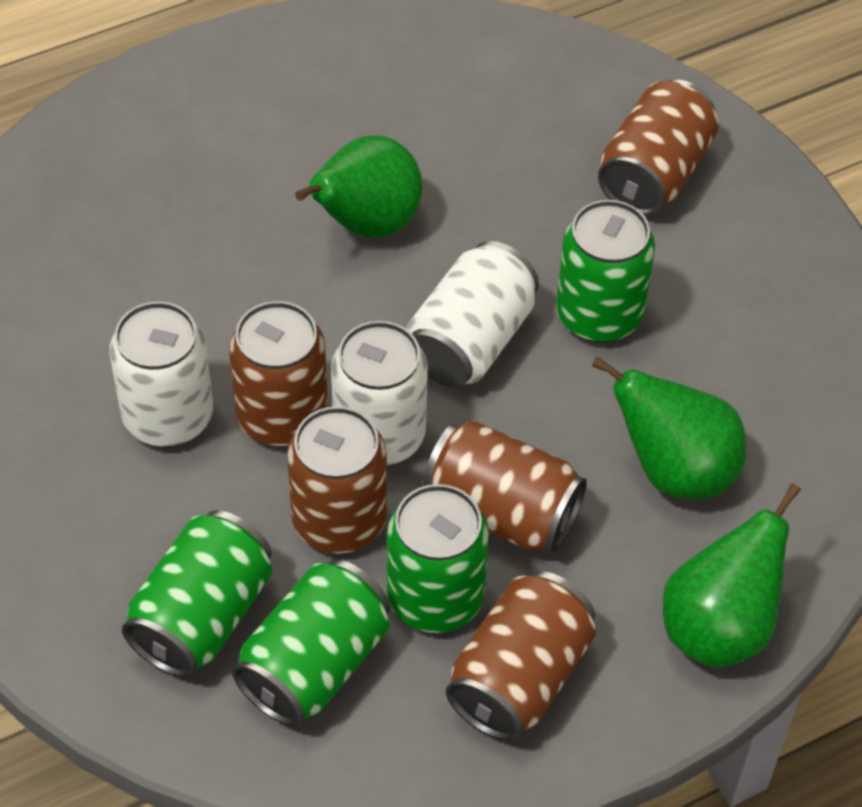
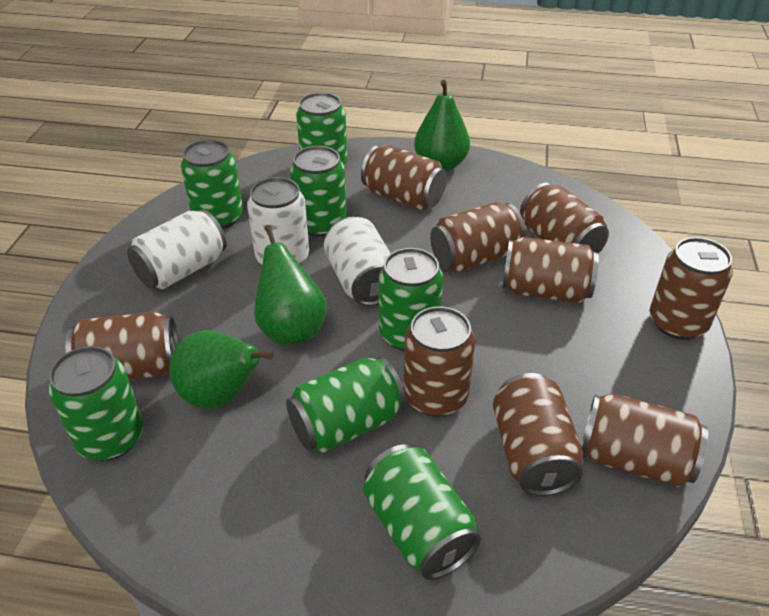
brown can: [229,301,328,446] [287,406,387,554] [422,420,587,553] [446,571,596,741] [598,79,719,215] = 5 -> [66,312,179,380] [361,145,447,210] [404,306,475,417] [430,202,526,272] [493,373,584,496] [502,237,599,303] [520,183,609,254] [581,394,708,487] [650,237,733,340] = 9
green can: [122,510,272,678] [232,559,390,727] [387,484,489,633] [556,200,655,343] = 4 -> [48,346,144,461] [181,139,243,229] [286,357,406,453] [290,146,347,237] [296,92,347,166] [363,444,481,580] [379,248,443,351] = 7

